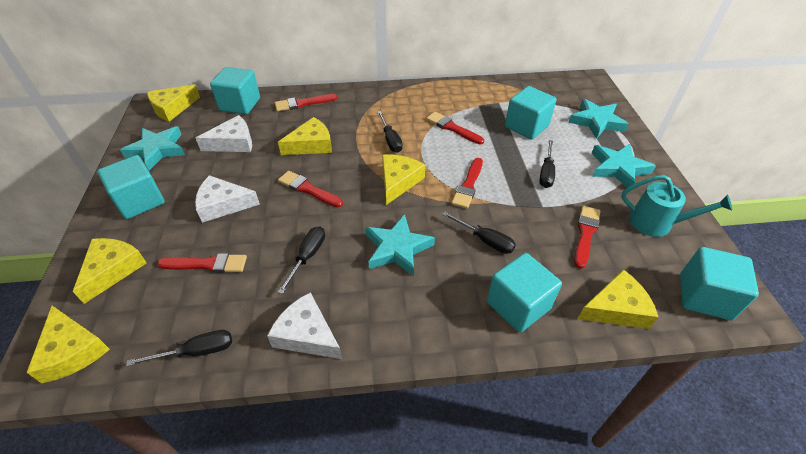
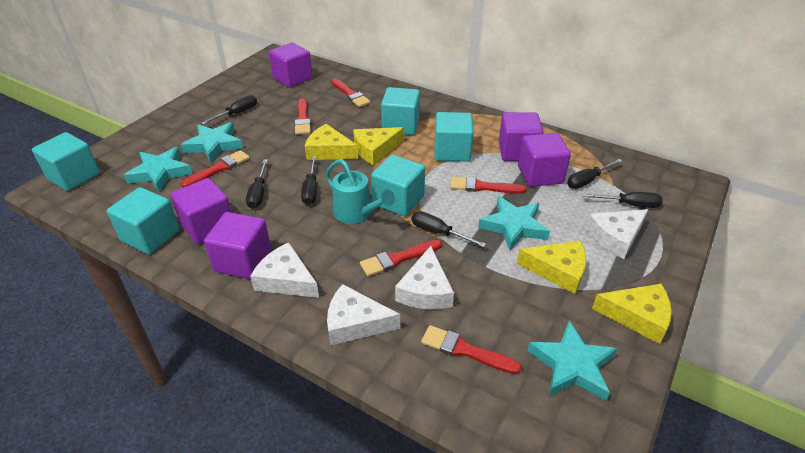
black screwdriver: [126,330,232,367] [278,226,325,294] [377,111,403,153] [442,211,516,254] [540,140,555,188] = 5 -> [201,95,257,125] [246,160,268,209] [301,156,317,205] [411,211,486,247] [567,159,623,189] [583,192,662,208] = 6
purple cube: none = 0 -> [170,178,231,245] [204,212,271,279] [269,42,313,88] [499,112,543,161] [518,133,571,187] = 5
white cheese: [195,175,260,223] [196,115,252,152] [267,292,342,359] = 3 -> [250,242,319,298] [327,284,400,346] [395,246,454,309] [586,209,648,259] = 4
yellow cheese: [26,306,110,383] [73,238,146,304] [147,84,200,122] [278,117,332,155] [382,154,425,205] [578,269,658,329] = 6 -> [305,124,358,160] [353,127,404,165] [517,240,586,294] [592,284,672,344] = 4

